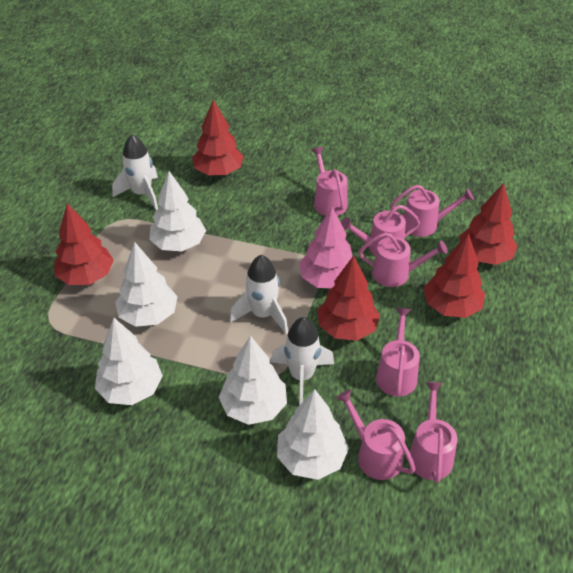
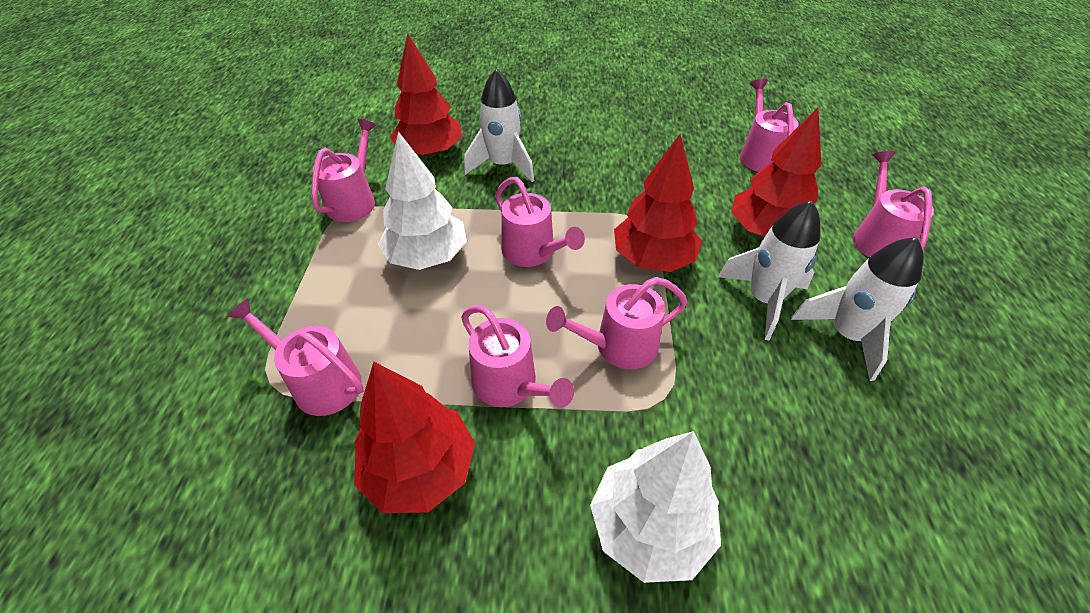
pink tree: [299,207,353,288] = 1 -> none = 0
red tree: [55,203,114,285] [192,100,244,176] [318,255,380,341] [424,233,485,318] [460,183,517,265] = 5 -> [354,362,475,513] [390,34,462,157] [614,134,702,272] [731,108,821,237] = 4
white tree: [95,318,163,405] [115,242,178,327] [149,171,206,252] [219,336,287,425] [277,389,349,480] = 5 -> [378,131,467,270] [590,431,721,583] = 2

